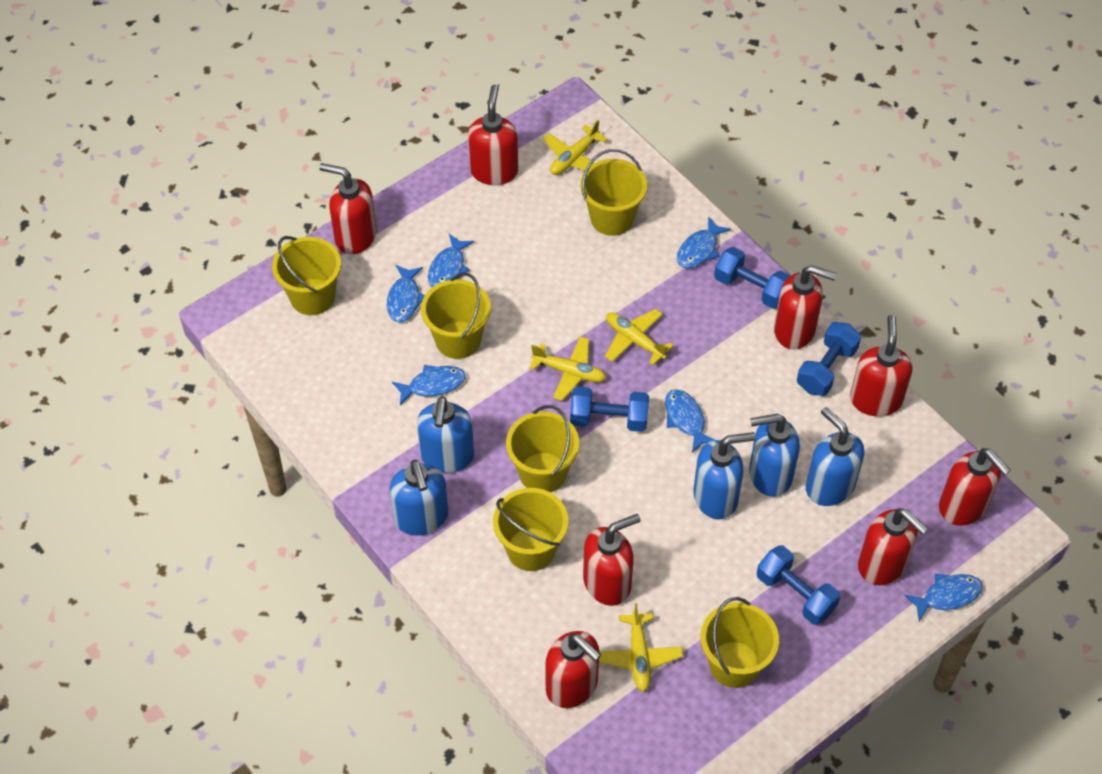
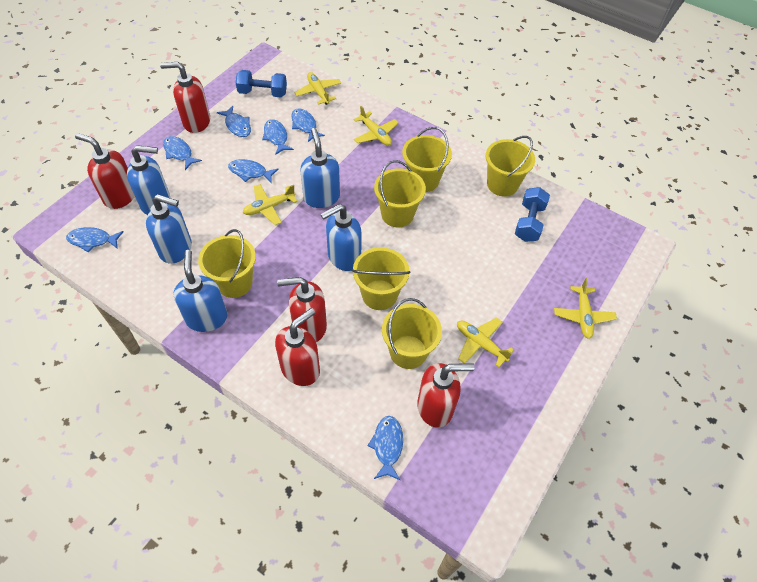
blue dumbbell: [570,386,649,432] [714,247,791,309] [757,546,840,625] [797,322,861,396] = 4 -> [236,70,287,97] [515,187,550,242] = 2
blue fish: [387,265,425,322] [392,365,466,405] [428,234,474,287] [665,389,714,453] [677,217,731,268] [904,574,983,621] = 6 -> [66,227,123,252] [163,136,202,170] [217,106,251,137] [228,159,279,183] [262,119,294,155] [291,108,325,142] [367,416,403,480] = 7
red soap dispenser: [319,163,377,254] [468,85,518,185] [546,631,601,708] [583,514,641,606] [774,265,837,349] [850,315,913,417] [858,508,928,585] [939,448,1010,526] = 8 -> [75,133,135,209] [160,62,210,133] [275,308,320,386] [277,277,327,342] [417,363,474,428] = 5
yellow plane: [529,336,606,401] [543,120,608,175] [599,603,683,692] [605,309,674,365] = 4 -> [243,184,297,225] [294,72,341,105] [354,106,399,146] [457,317,514,367] [554,278,617,339] = 5

